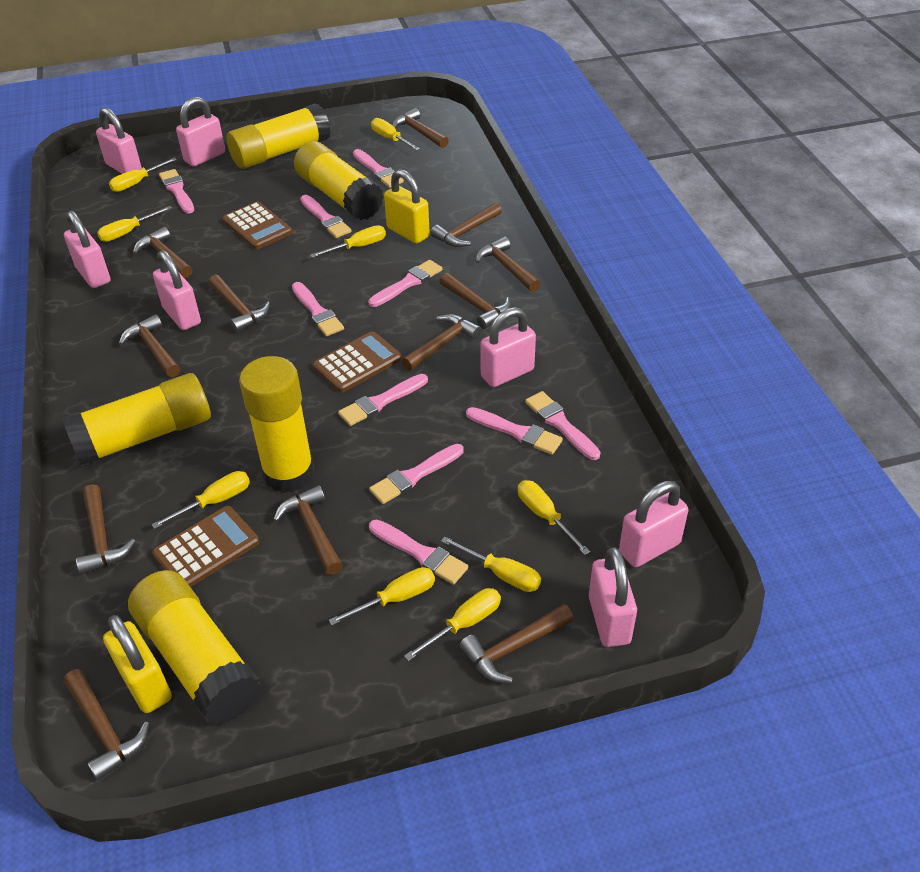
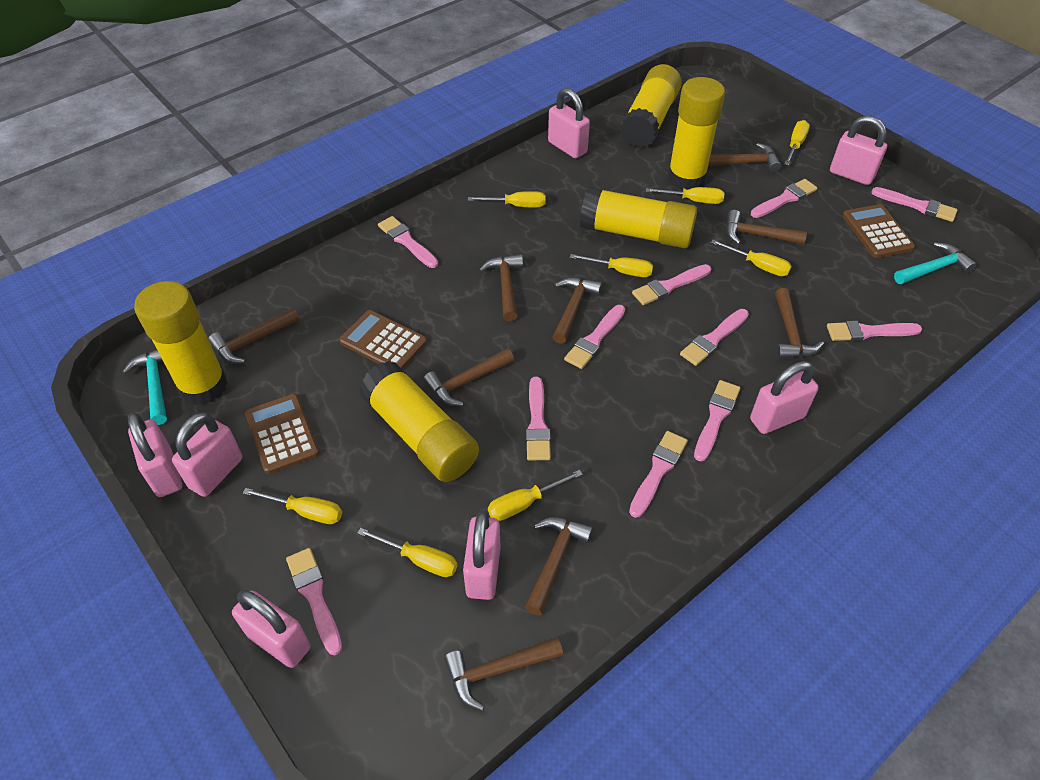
brown hammer: [64,669,149,781] [76,484,135,575] [119,314,180,377] [133,227,193,278] [208,275,270,332] [273,485,343,575] [392,108,449,148] [402,314,482,371] [431,203,502,247] [440,273,511,329] [459,604,574,683] [476,237,541,292] = 12 -> [208,308,299,364] [423,349,514,406] [444,637,563,711] [479,254,523,321] [525,517,593,615] [552,277,602,344] [708,143,781,172] [726,210,807,244] [775,288,824,358] = 9
pink brush: [159,169,194,214] [292,282,344,336] [300,195,351,238] [338,374,428,426] [353,149,404,188] [368,260,443,307] [369,444,464,504] [369,519,468,585] [466,407,563,455] [525,391,601,460] = 10 -> [286,548,342,655] [378,216,438,268] [526,377,551,460] [564,305,625,369] [629,431,688,518] [632,264,711,305] [680,309,749,366] [694,380,740,462] [751,179,817,218] [827,321,922,341] [871,187,958,222] = 11
turquoise hammer: none = 0 -> [122,350,167,425] [894,242,977,284] = 2
yellow padlock: [103,615,172,713] [384,169,430,244] = 2 -> none = 0
yellow screwdriver: [97,206,172,242] [109,158,177,192] [151,471,250,529] [310,225,386,258] [329,567,435,625] [371,118,420,151] [404,588,501,661] [441,536,541,592] [518,480,590,555] = 9 -> [243,488,342,524] [357,528,458,577] [468,191,546,207] [488,470,583,521] [570,254,653,277] [646,187,724,204] [711,240,792,276] [785,120,810,165] = 8

